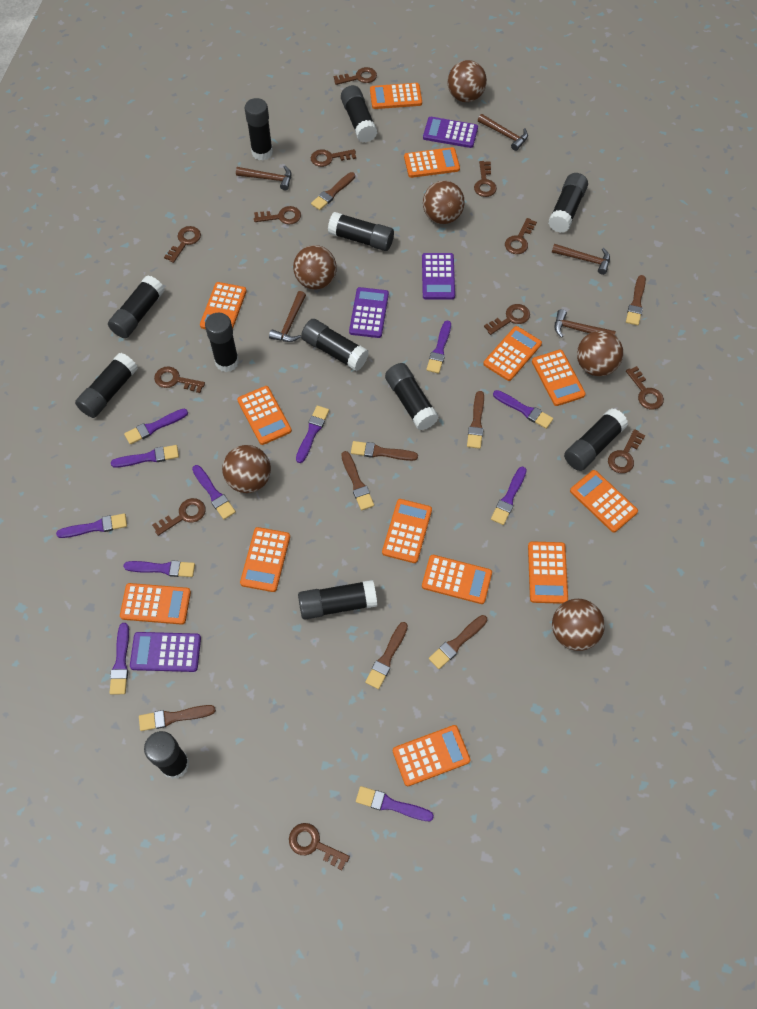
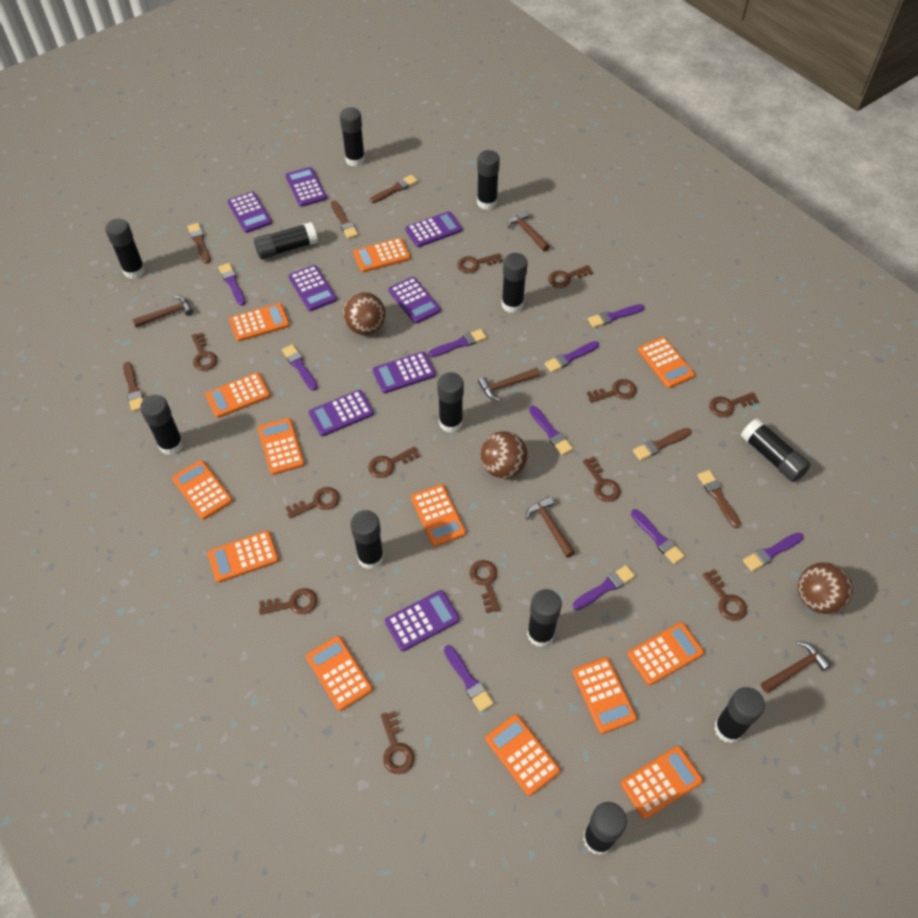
brown ball: [222,445,271,493] [293,245,337,290] [423,181,465,224] [448,60,487,102] [552,599,605,651] [577,331,623,376] = 6 -> [343,292,385,335] [480,431,527,478] [798,562,853,614] = 3
brown brush: [139,705,216,731] [311,172,355,210] [341,451,374,510] [351,441,418,461] [365,622,408,689] [429,615,487,669] [467,391,484,449] [626,275,646,326] = 8 -> [123,362,143,412] [188,223,211,264] [331,201,358,239] [370,175,418,203] [633,428,692,461] [697,470,741,528] = 6
purple brush: [56,513,127,538] [109,623,129,695] [111,445,179,468] [123,560,195,577] [124,409,188,444] [192,465,236,519] [296,405,329,463] [356,786,434,821] [426,321,451,373] [491,467,527,525] [493,390,553,429] = 11 -> [218,263,246,306] [282,344,318,391] [428,329,487,357] [444,645,494,712] [529,406,573,455] [544,341,599,373] [573,565,635,610] [588,304,645,328] [631,509,685,564] [743,533,804,571] = 10
purple calculator: [130,632,201,672] [349,287,389,338] [422,253,455,300] [423,117,478,148] = 4 -> [228,191,272,233] [286,167,327,207] [289,265,337,311] [309,390,374,436] [373,352,436,393] [385,590,460,651] [389,277,441,324] [405,211,462,247] = 8

